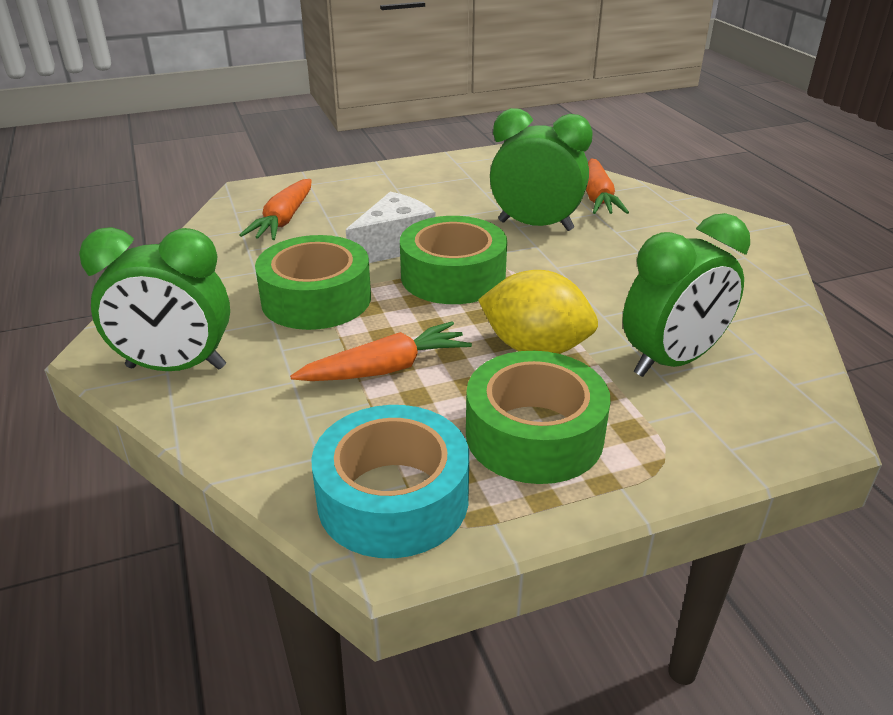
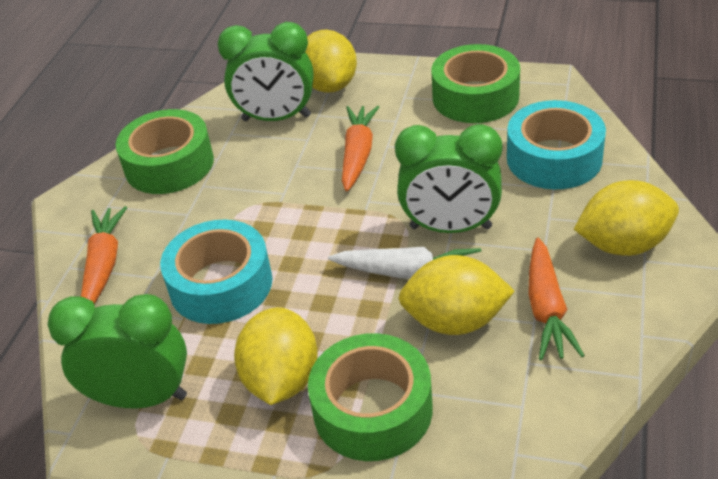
turquoise tape: [311,405,469,558] = 1 -> [160,220,272,324] [507,100,606,189] = 2
white carrot: none = 0 -> [328,247,481,278] = 1
white cheese: [346,192,436,263] = 1 -> none = 0
yellow lemon: [478,270,598,354] = 1 -> [234,307,318,405] [305,30,357,93] [398,255,515,335] [574,180,679,256] = 4

